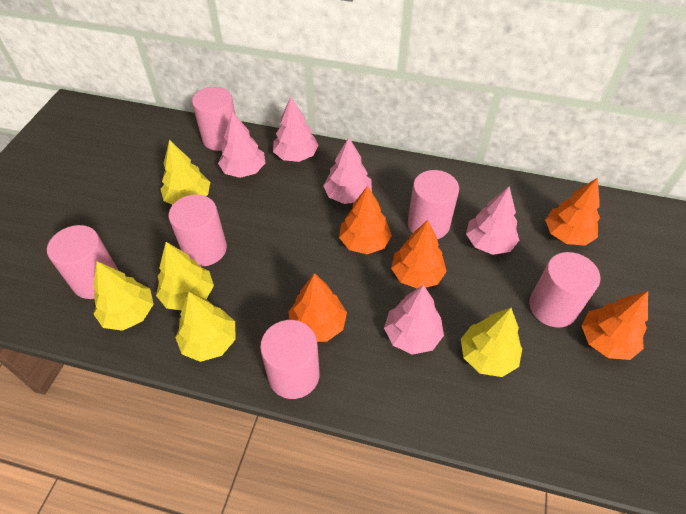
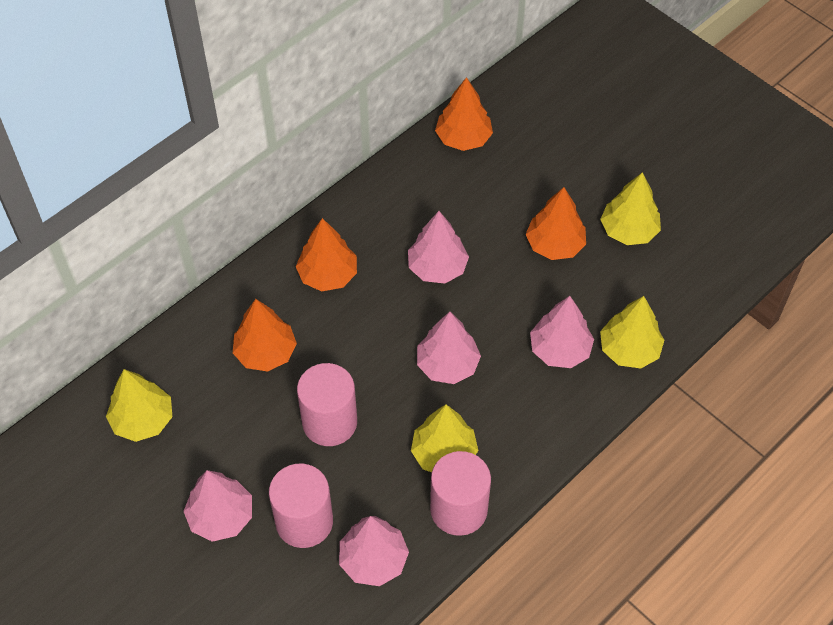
orange tree: [288,273,347,342] [339,186,392,254] [391,220,447,289] [545,178,600,246] [582,291,648,360] = 5 -> [233,299,297,372] [296,218,357,291] [435,77,493,151] [526,187,586,260] = 4
pink cylinder: [47,225,118,299] [169,195,227,267] [192,87,236,151] [260,320,320,399] [408,170,459,239] [529,252,600,328] = 6 -> [269,464,333,548] [297,363,357,446] [430,451,491,536] = 3
yellow tree: [93,261,154,331] [156,242,214,310] [161,140,210,205] [175,292,236,362] [461,308,522,377] = 5 -> [106,369,172,442] [411,404,478,472] [600,172,661,245] [600,296,664,368] = 4

